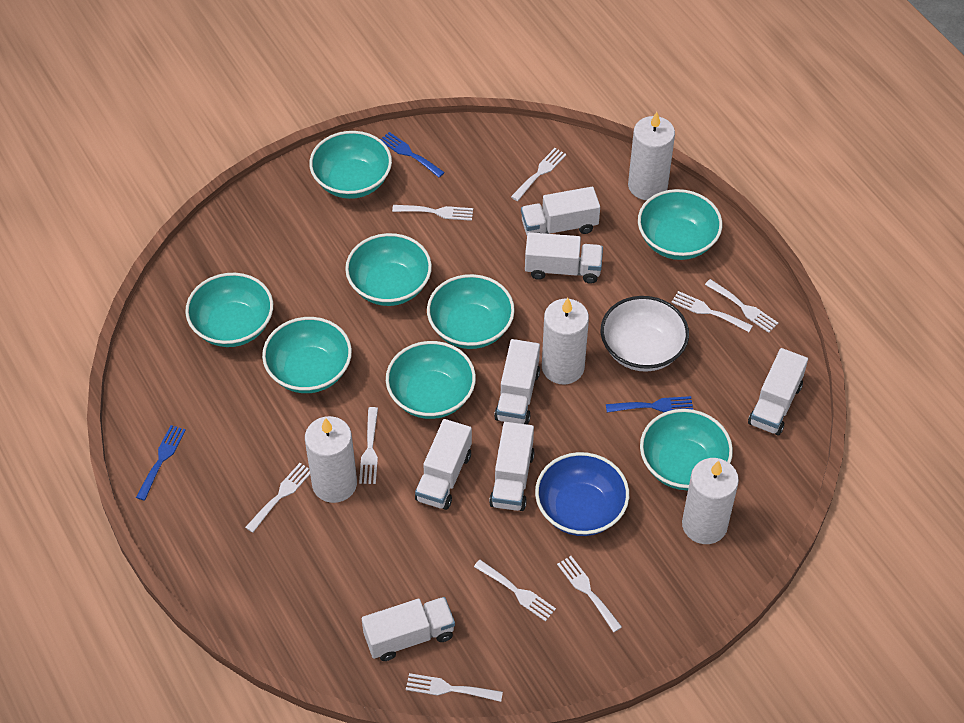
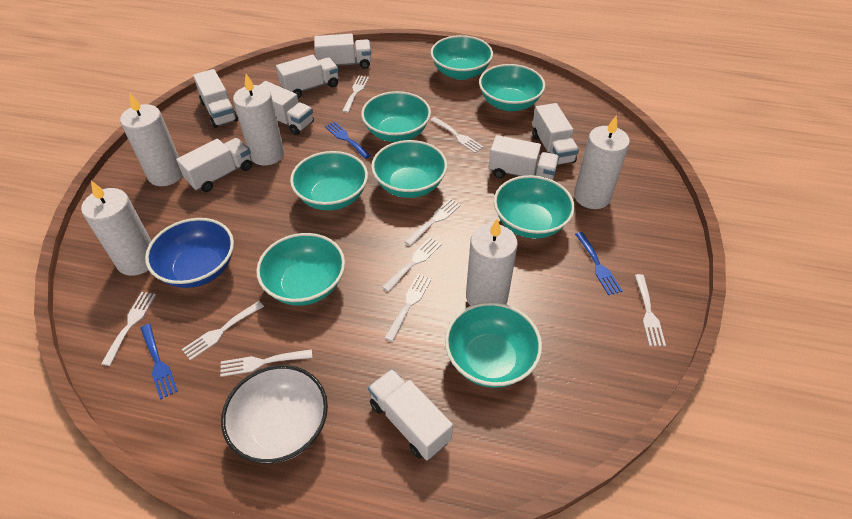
white candle: [305,416,357,503] [542,298,589,384] [628,112,675,200] [682,458,739,544] = 4 -> [81,181,151,276] [120,94,183,186] [233,74,284,166] [466,219,518,306] [574,116,630,209] = 5
white truck: [362,597,455,661] [415,419,472,510] [489,422,535,511] [494,339,540,425] [521,187,600,235] [525,232,603,284] [748,348,808,435] = 7 -> [176,138,252,192] [193,69,238,128] [260,81,314,135] [276,55,339,98] [314,34,371,69] [368,369,453,460] [489,135,559,180] [532,103,579,165] = 8

